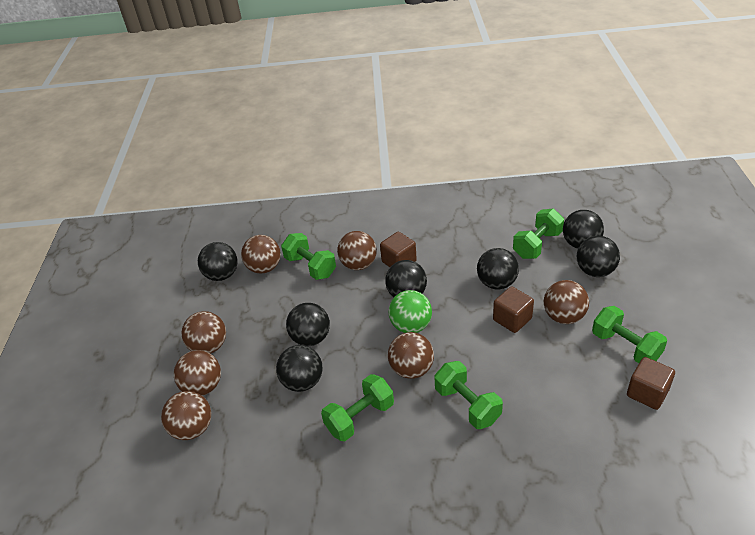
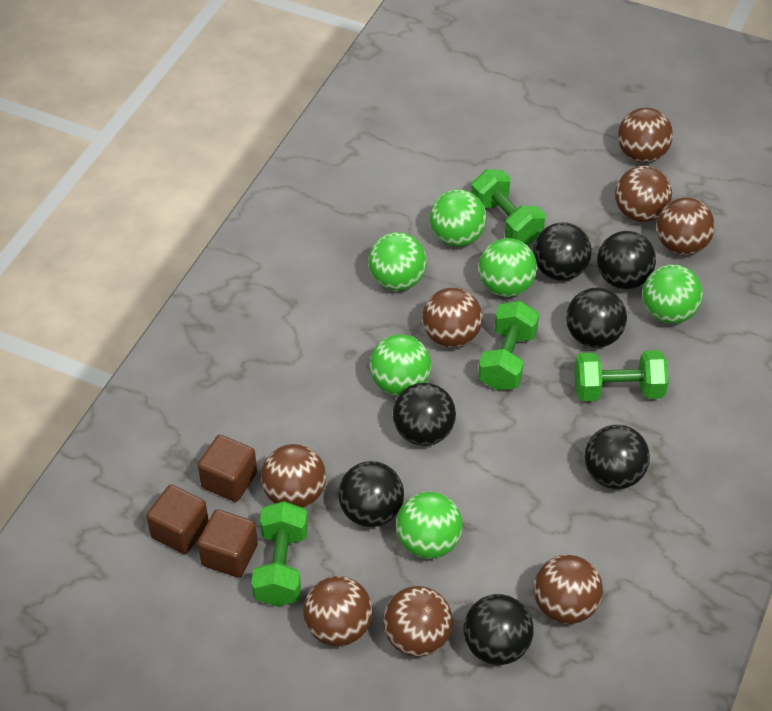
brown ball: [161,391,211,440] [174,350,221,396] [181,311,226,354] [241,235,281,274] [337,231,377,270] [388,332,434,379] [544,280,589,324] = 7 -> [261,444,326,508] [303,576,373,646] [383,586,453,657] [422,288,482,348] [534,555,603,624] [615,166,672,222] [618,108,673,163] [656,198,715,255] = 8
green ball: [389,290,432,333] = 1 -> [368,232,427,291] [369,334,431,396] [396,492,463,559] [430,189,487,247] [478,238,537,297] [642,264,703,324] = 6
green dumbbell: [281,233,336,280] [321,374,394,441] [434,361,503,429] [513,209,564,259] [592,306,667,363] = 5 -> [251,501,308,607] [471,169,545,245] [478,301,539,390] [574,350,669,401] = 4

